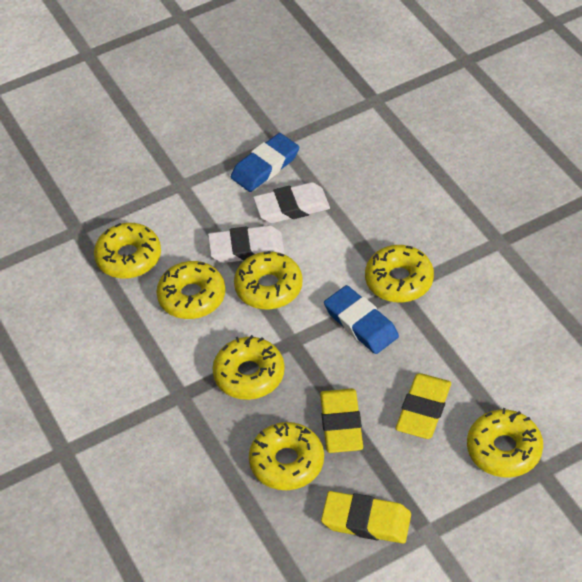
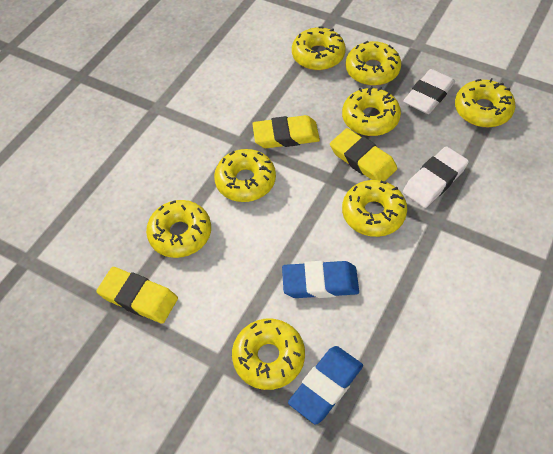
yellow donut: [94,223,161,279] [156,261,225,319] [212,335,285,400] [234,251,303,309] [249,422,324,490] [365,245,434,302] [467,408,543,477] = 7 -> [146,200,211,258] [214,149,276,202] [232,319,305,390] [292,26,346,70] [342,86,401,136] [342,180,407,237] [346,41,401,86] [455,78,516,127] = 8

